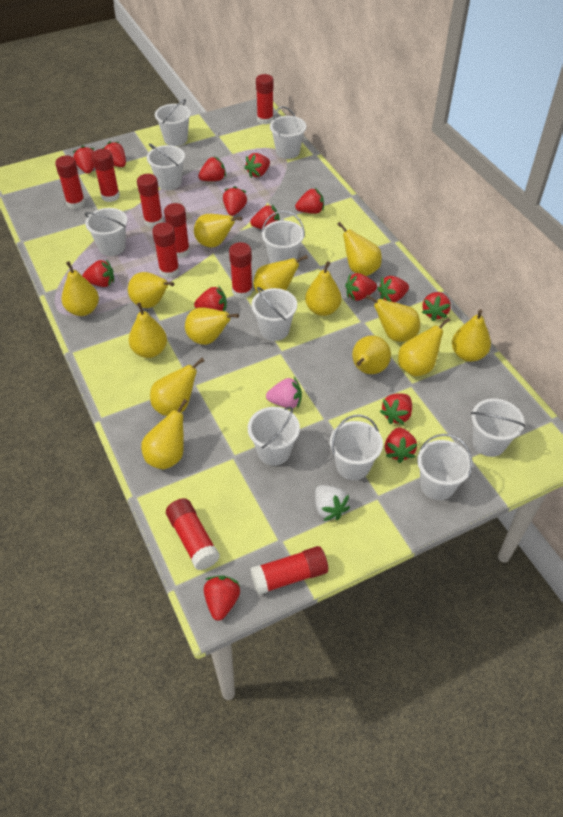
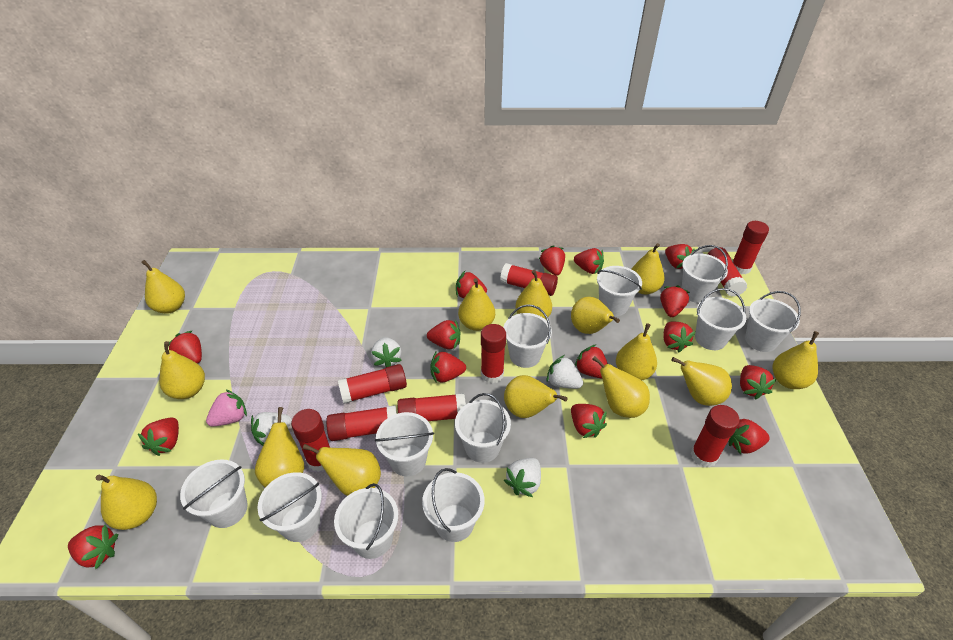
white bucket: [85,208,127,256] [147,143,185,190] [155,99,191,146] [248,407,300,465] [251,287,297,341] [262,211,305,264] [270,106,307,159] [330,415,383,480] [417,434,473,500] [471,398,525,457] = 10 -> [180,460,248,528] [257,472,322,542] [334,483,398,559] [375,412,434,476] [422,468,485,542] [455,393,511,463] [503,304,552,368] [597,266,642,316] [682,245,728,303] [695,288,746,350] [745,291,801,352] = 11
white strawberry: [315,485,350,521] = 1 -> [251,412,292,446] [371,337,402,367] [504,458,541,497] [546,355,583,389] = 4

